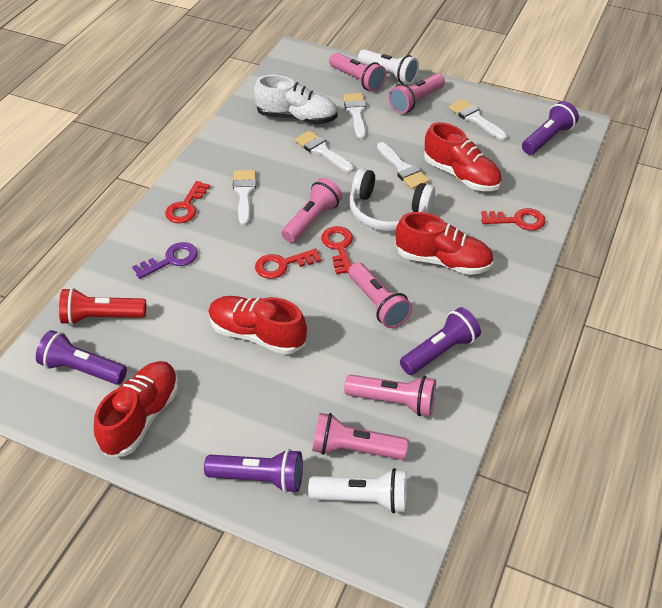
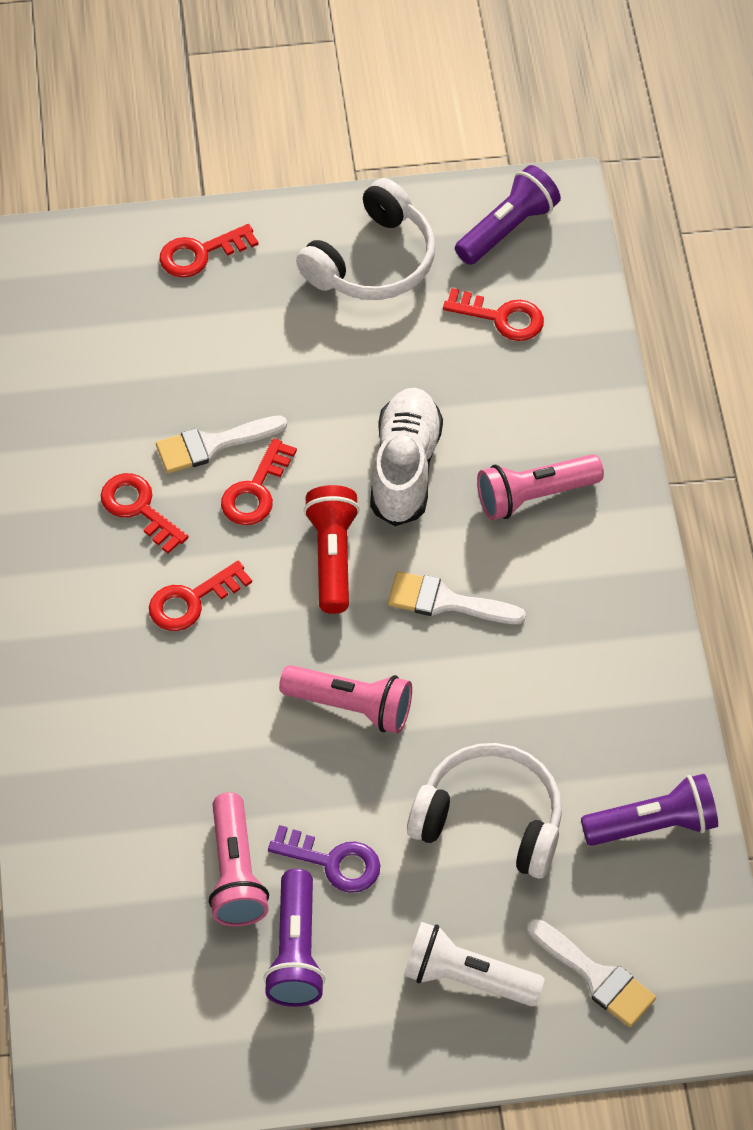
pink flashlight: [281,178,342,243] [312,413,408,460] [329,53,386,92] [344,375,436,416] [348,262,412,328] [389,73,445,114] = 6 -> [209,792,269,926] [279,665,412,733] [477,454,604,520] = 3
purple flashlight: [36,330,127,385] [204,449,303,493] [400,307,481,375] [522,101,579,155] = 4 -> [263,869,325,1007] [455,165,561,265] [581,774,718,846] = 3
red key: [165,181,210,223] [255,248,321,279] [321,226,353,275] [481,208,545,231] = 4 -> [101,473,189,554] [149,561,252,631] [159,224,258,278] [221,438,297,525] [443,288,544,341] = 5
red shoe: [94,361,179,457] [208,296,307,355] [396,212,494,275] [424,122,502,191] = 4 -> none = 0
white brush: [233,170,256,225] [295,130,354,173] [343,93,366,139] [377,142,430,189] [449,99,507,140] = 5 -> [156,416,287,473] [388,571,526,624] [527,918,656,1027] = 3
white flashlight: [308,468,407,513] [358,49,419,84] = 2 -> [404,922,545,1006] = 1
white headphones: [349,168,435,231] = 1 -> [296,178,435,300] [407,743,562,879] = 2

